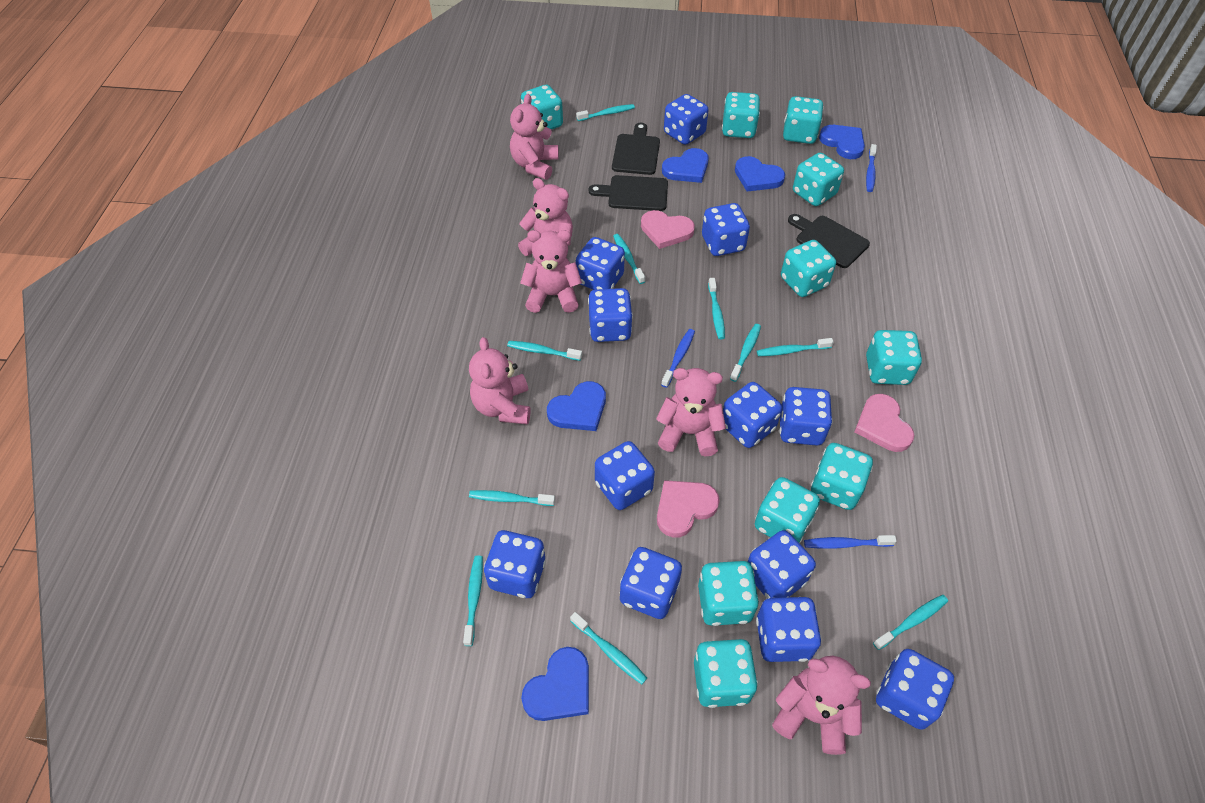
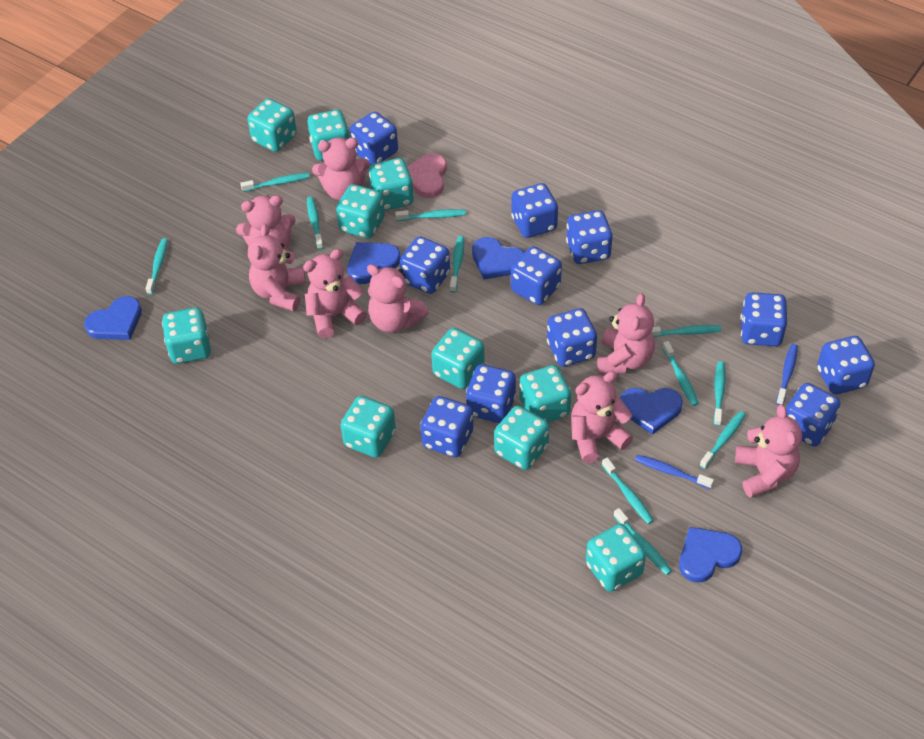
black cutting board: [589,175,668,211] [612,123,660,175] [788,214,870,268] = 3 -> none = 0
blue dice: [484,530,546,598] [576,237,625,290] [588,288,633,342] [595,441,655,510] [620,547,682,619] [664,94,709,145] [702,203,750,256] [723,382,782,448] [748,530,816,599] [756,597,821,662] [779,387,833,445] [876,649,954,730] = 12 -> [350,112,398,165] [400,236,450,294] [421,396,473,457] [466,364,516,423] [511,183,558,238] [511,246,562,305] [547,308,597,367] [566,210,612,264] [741,292,788,346] [786,383,840,447] [817,336,875,395] = 11
blue toothbrush: [661,329,695,388] [804,535,897,549] [866,144,877,192] = 3 -> [635,455,714,489] [776,344,798,405] = 2
pink heart: [641,210,695,249] [657,480,720,538] [854,394,914,452] = 3 -> [408,153,447,198] = 1
pink teddy bear: [469,337,531,424] [510,94,559,180] [518,178,573,256] [520,230,582,313] [656,368,726,456] [772,656,871,755] = 6 -> [236,195,296,250] [248,224,305,311] [303,249,367,339] [312,137,370,201] [367,264,429,332] [571,371,633,463] [597,293,655,374] [735,405,802,498] = 8
turquoise toothbrush: [463,556,483,646] [469,490,555,506] [507,341,582,361] [570,612,647,684] [576,104,635,121] [613,234,645,284] [708,278,725,339] [730,324,761,382] [757,338,834,356] [873,595,948,650] = 10 -> [146,238,168,295] [240,173,310,192] [307,196,324,250] [395,209,466,221] [450,236,464,293] [602,457,654,524] [614,508,672,575] [651,325,721,337] [662,341,699,406] [700,411,746,469] [714,361,726,426] = 11

